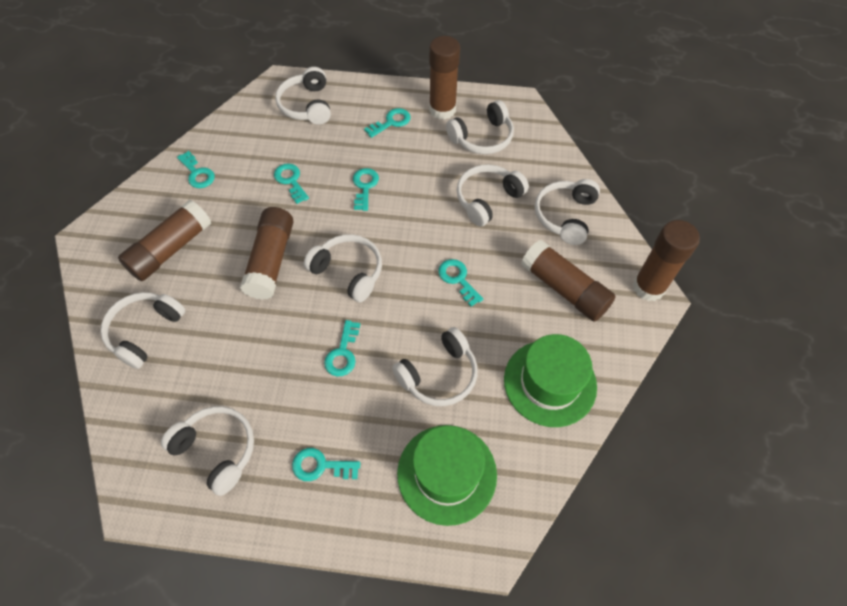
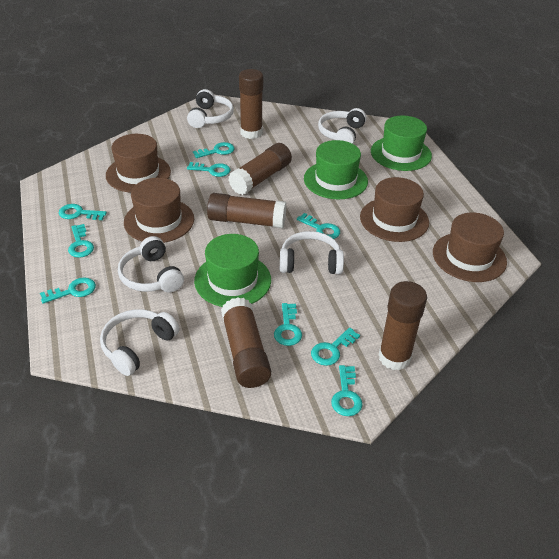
brown hat: none = 0 -> [106,134,171,193] [124,178,194,243] [360,177,429,242] [433,212,507,282] = 4
green hat: [397,425,497,526] [504,334,597,427] = 2 -> [194,234,271,307] [304,140,368,199] [371,116,432,171] = 3
turquoise key: [177,151,215,188] [274,163,309,204] [292,448,360,481] [324,320,360,376] [353,168,379,211] [364,108,411,138] [438,259,483,307] = 7 -> [40,277,96,304] [59,204,107,220] [68,224,94,258] [187,162,230,177] [193,142,235,158] [274,303,302,346] [297,213,340,239] [311,327,360,366] [331,365,363,416] = 9
white headphones: [101,292,185,369] [161,406,254,496] [275,67,331,125] [304,234,382,302] [392,327,478,406] [446,100,514,154] [456,164,529,227] [534,179,600,245] = 8 -> [100,309,179,376] [118,236,184,292] [187,89,234,128] [280,231,344,274] [318,108,366,144] = 5

